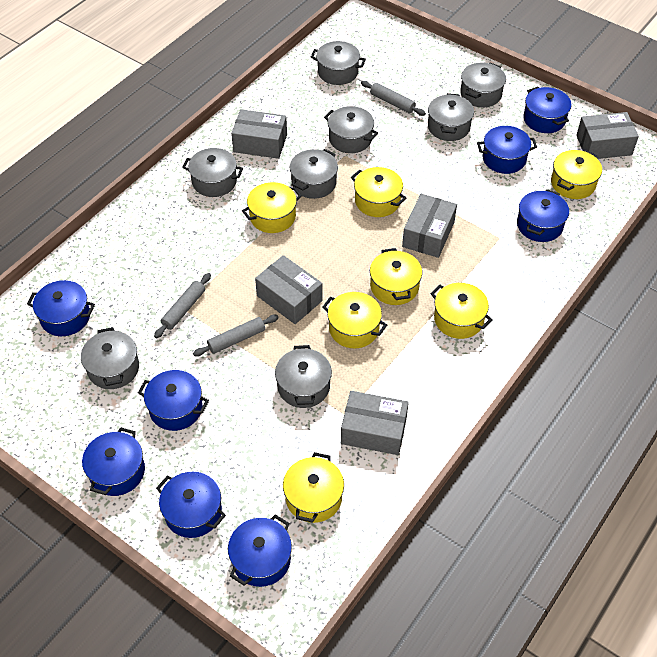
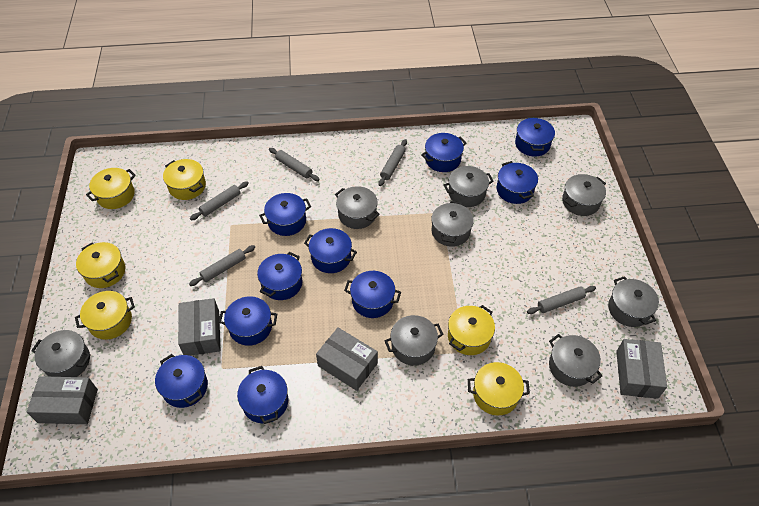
blue pot: [27,280,95,336] [82,427,145,496] [138,370,209,431] [156,472,226,538] [228,514,292,587] [477,126,537,174] [517,189,569,242] [523,86,571,133] = 8 -> [155,354,208,408] [219,296,277,346] [237,366,288,424] [257,252,303,300] [259,193,311,236] [304,228,357,273] [344,271,401,318] [421,133,467,172] [497,161,538,204] [515,117,555,157] = 10
grey box: [231,109,287,159] [255,255,323,324] [341,391,409,455] [402,194,457,258] [576,112,639,159] = 5 -> [27,376,98,424] [178,298,220,356] [316,327,378,391] [616,339,667,399] = 4
grey rolling pin: [154,273,211,338] [193,315,279,356] [361,81,426,116] = 3 -> [189,245,255,286] [190,181,249,220] [269,148,320,181] [378,139,407,186] [527,286,596,314] = 5
yellow pot: [242,182,302,233] [283,452,344,523] [322,292,387,348] [351,167,406,217] [370,248,422,305] [430,283,493,339] [551,150,602,199] = 7 -> [75,291,135,340] [76,242,125,288] [86,168,136,209] [163,159,206,200] [448,305,495,355] [468,362,530,416] = 6

